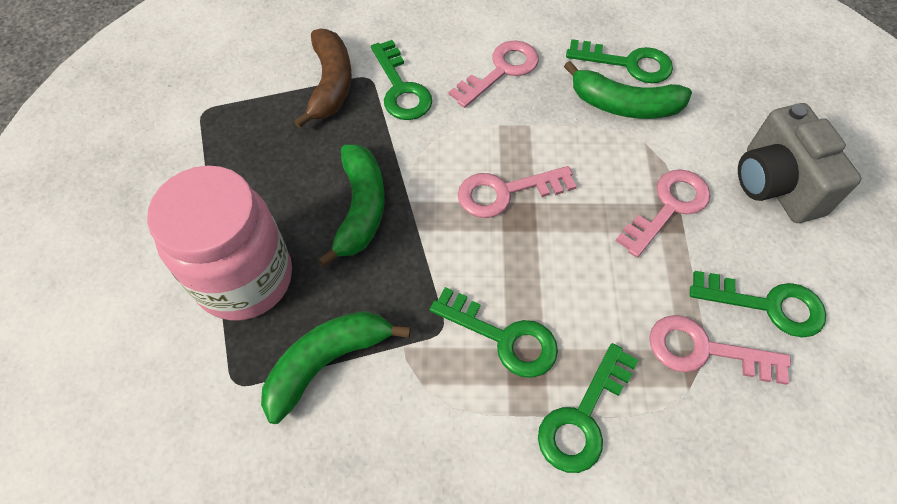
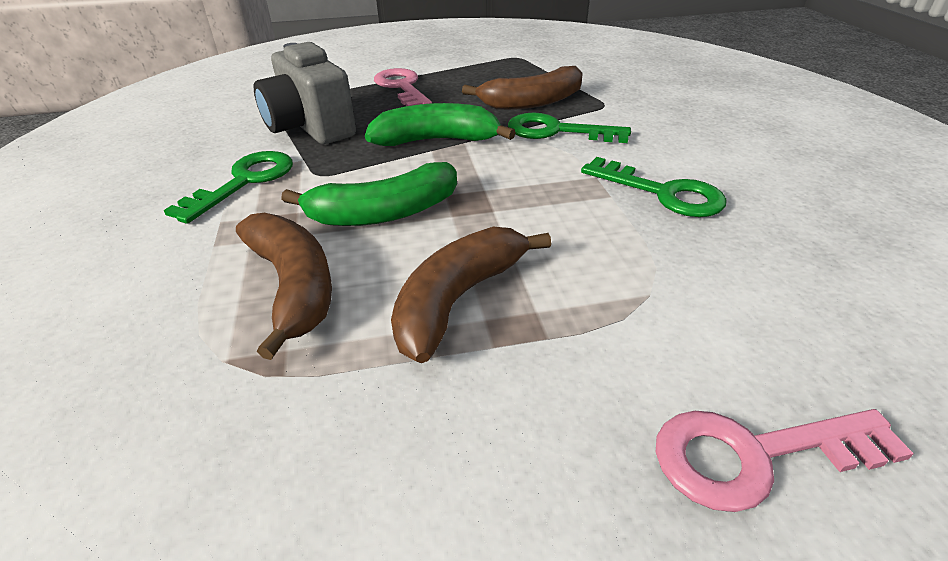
brown banana: [294,28,352,128] = 1 -> [236,213,332,360] [391,227,551,363] [462,66,583,110] = 3
green banana: [261,311,411,424] [318,145,385,267] [564,61,692,119] = 3 -> [281,162,457,226] [365,103,516,146] = 2
green key: [371,40,432,120] [430,287,558,378] [538,343,638,473] [566,39,673,83] [690,271,826,337] = 5 -> [164,151,293,224] [508,113,631,143] [581,157,727,217] = 3
pink jar: [147,165,292,320] = 1 -> none = 0
pink key: [449,40,539,108] [458,166,576,218] [616,169,711,258] [649,315,791,385] = 4 -> [374,68,432,106] [656,409,914,512] = 2

